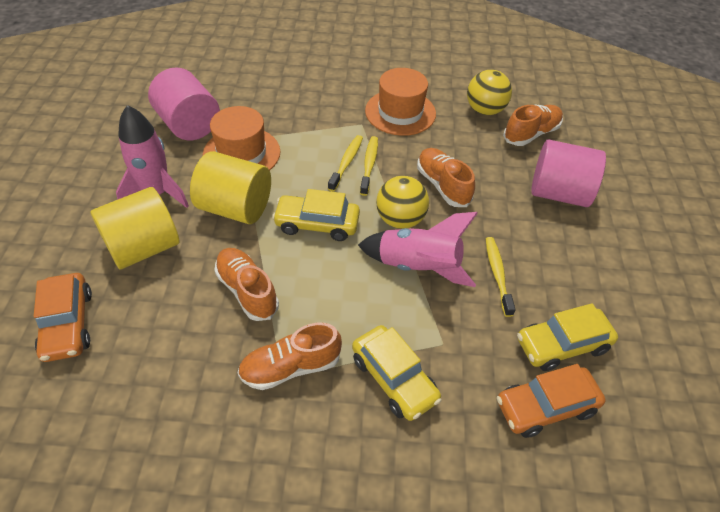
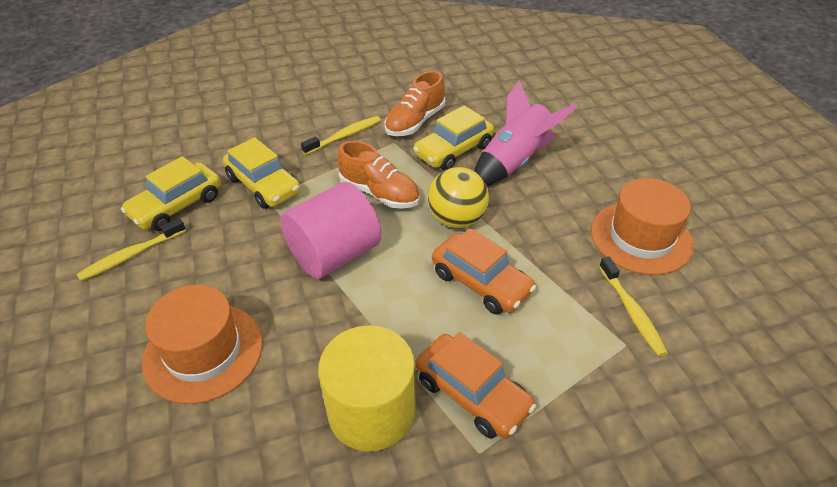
orange shoe: [214,248,279,321] [238,323,342,390] [417,148,475,207] [503,104,563,146] = 4 -> [337,141,420,209] [385,71,445,136] = 2
pink cylinder: [148,67,220,140] [531,140,606,207] = 2 -> [280,182,382,279] = 1
pink rocket: [116,105,189,208] [358,212,478,287] = 2 -> [474,80,578,186] = 1
yellow ball: [376,176,429,229] [467,70,512,115] = 2 -> [428,167,489,228] = 1
yellow cylinder: [90,187,179,269] [190,151,271,224] = 2 -> [318,325,415,452] = 1

